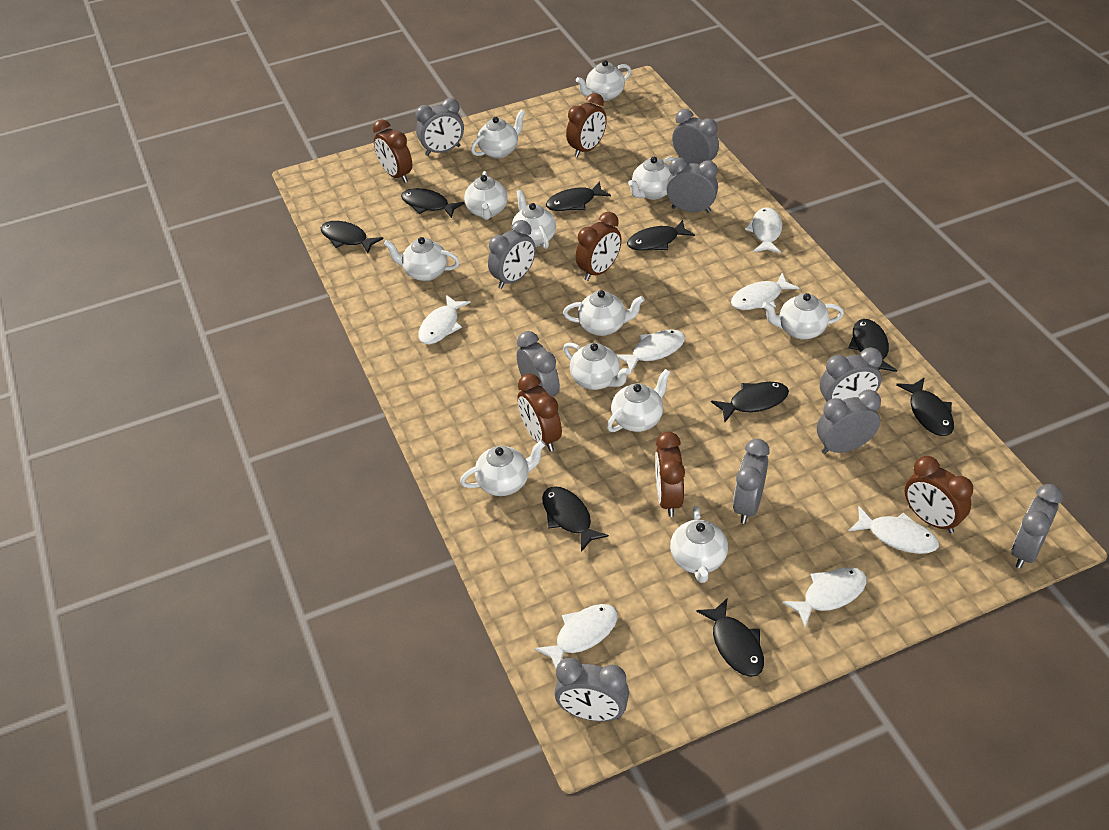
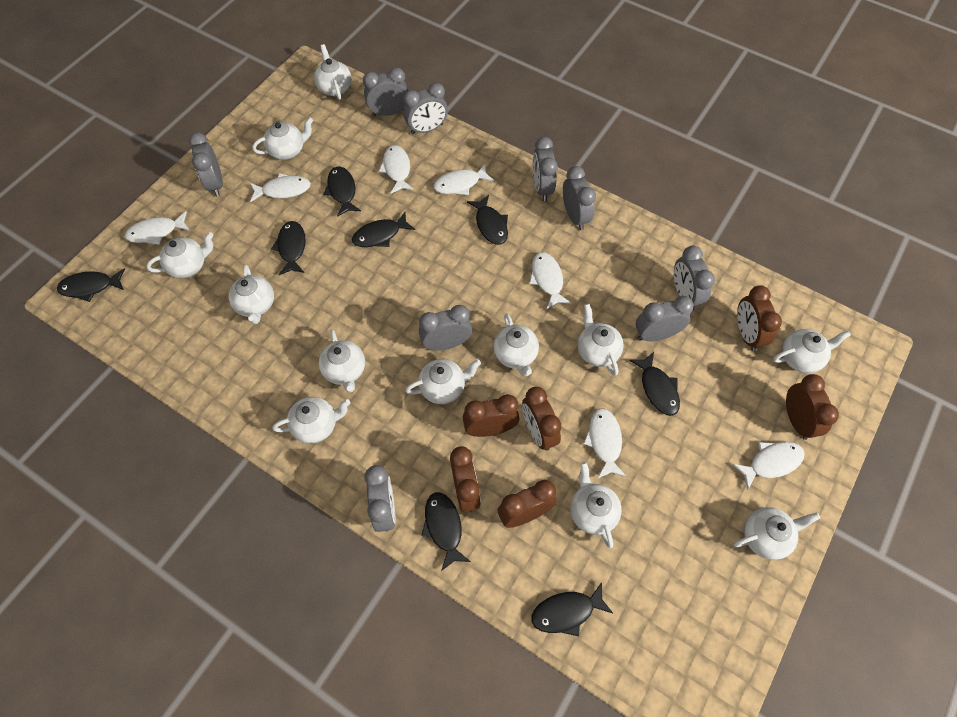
black fish: [321,221,384,253] [401,188,465,218] [542,486,609,552] [546,181,611,211] [627,220,695,251] [696,598,764,677] [711,382,789,422] [848,319,897,372] [896,377,954,436] = 9 -> [57,268,125,302] [271,221,306,275] [324,167,361,217] [352,212,415,247] [421,492,471,571] [467,195,508,245] [531,582,613,636] [630,352,680,416] = 8
grey clock: [416,98,464,156] [488,220,536,289] [517,331,560,397] [554,658,629,721] [666,157,718,213] [672,109,719,164] [733,439,770,524] [817,390,881,454] [820,347,882,401] [1011,484,1063,569] = 10 -> [189,132,223,196] [363,67,408,116] [364,465,396,532] [403,83,448,134] [419,305,472,351] [533,137,558,201] [563,166,596,230] [636,296,694,341] [674,245,715,310] = 9

